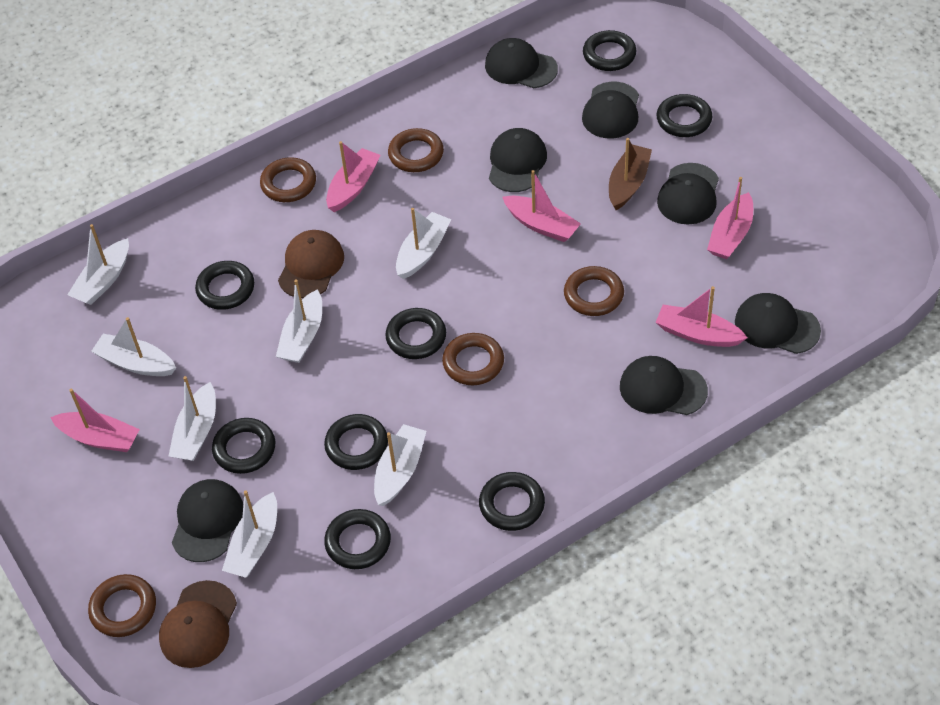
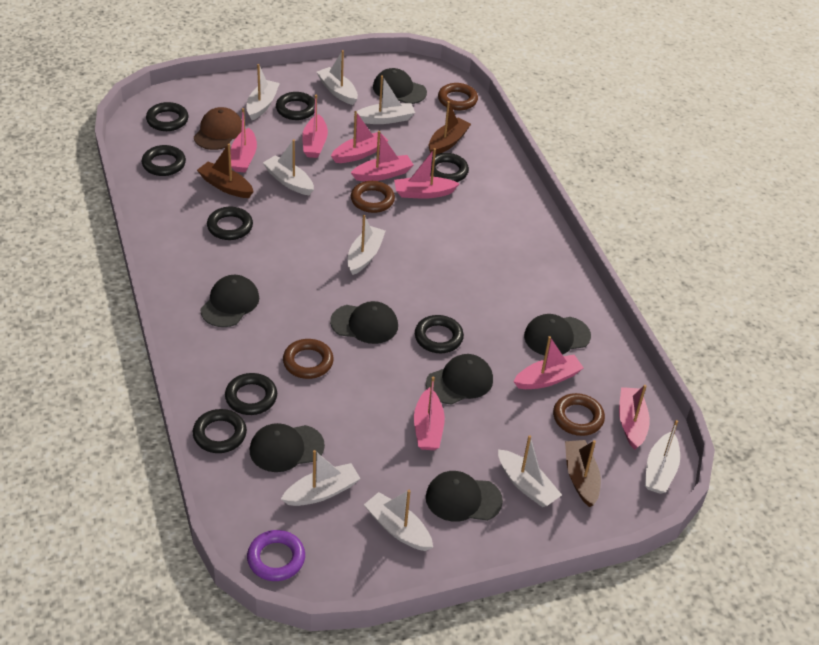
brown boat: [609,138,652,210] = 1 -> [197,144,254,198] [429,101,471,156] [565,440,601,507] = 3
brown cap: [159,580,237,668] [278,230,344,298] = 2 -> [194,107,242,150] = 1
brown ring: [88,574,156,637] [260,157,316,202] [388,128,444,172] [442,333,504,385] [564,266,624,316] = 5 -> [283,339,333,379] [351,181,395,213] [438,83,478,110] [553,393,605,436] = 4
pink boat: [50,389,140,452] [326,141,381,212] [502,170,581,242] [656,286,747,347] [707,177,753,259] = 5 -> [231,108,257,173] [302,95,328,158] [331,111,388,163] [351,131,413,181] [394,148,460,199] [414,376,445,450] [513,336,584,389] [619,385,650,450] = 8
purple ring: none = 0 -> [247,530,305,581] = 1
white boat: [67,224,129,305] [91,317,176,376] [169,376,216,461] [222,490,277,578] [276,279,322,363] [374,424,426,506] [396,208,452,279] = 7 -> [246,64,280,120] [263,139,314,195] [281,450,361,506] [317,50,358,105] [348,215,385,275] [357,75,415,124] [364,490,433,551] [498,435,562,507] [645,420,680,494] = 9

